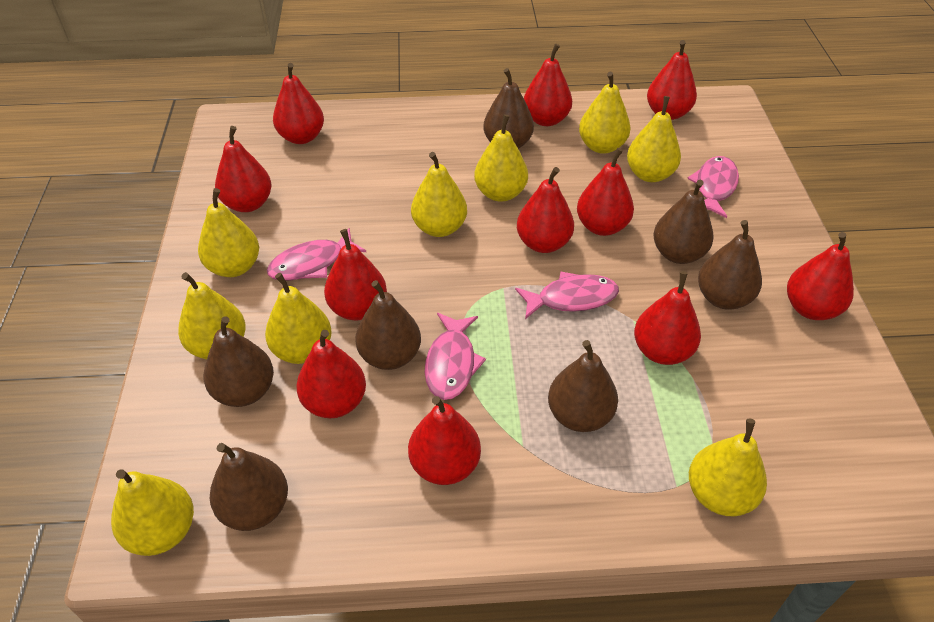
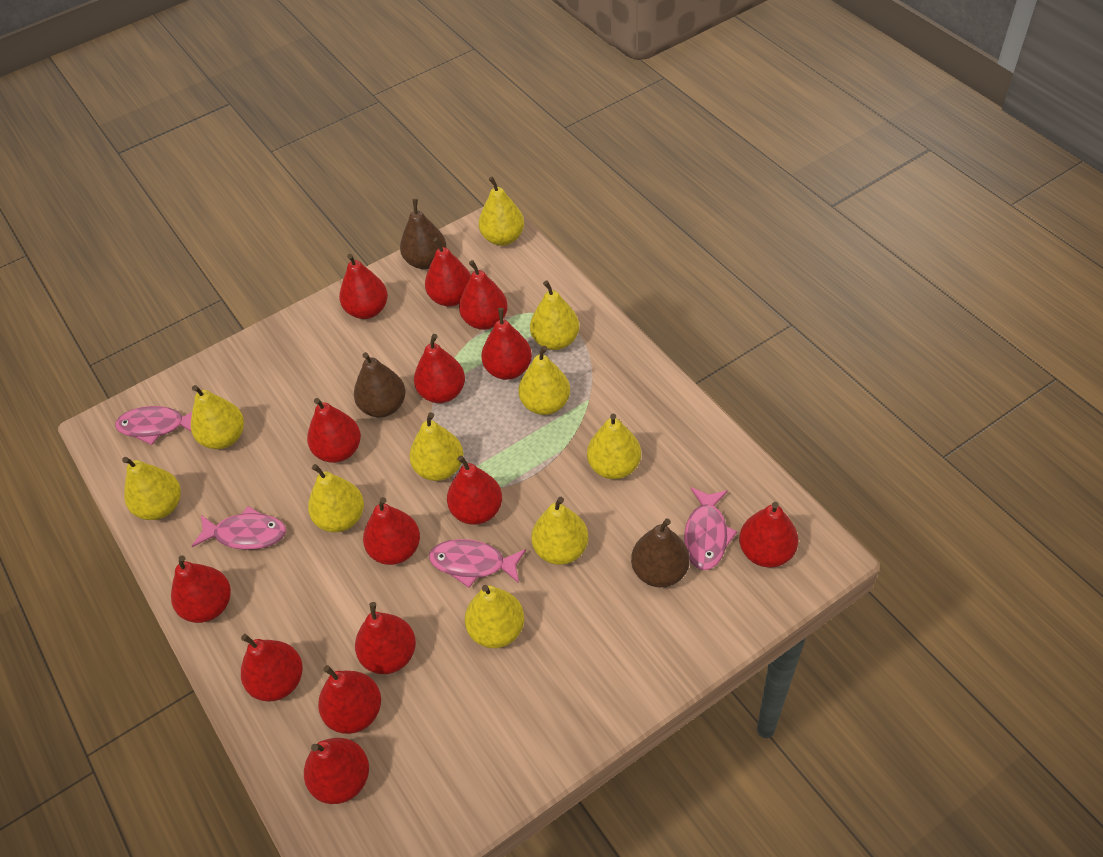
brown pear: [204,316,274,407] [209,443,288,531] [355,280,421,370] [483,68,534,149] [548,340,618,432] [653,180,714,264] [698,220,762,310] = 7 -> [354,352,405,417] [400,199,447,269] [631,518,690,587] = 3
red pear: [215,126,272,212] [273,63,324,144] [296,330,366,418] [324,229,387,320] [408,396,481,485] [517,167,574,253] [524,44,572,126] [577,148,634,236] [634,271,701,365] [647,40,697,120] [787,232,854,320] = 11 -> [171,555,231,623] [241,634,303,702] [304,738,369,804] [307,398,361,463] [318,665,381,734] [339,254,388,319] [355,602,416,674] [363,497,420,565] [414,334,465,403] [425,237,471,307] [447,455,502,525] [459,260,508,330] [481,308,532,380] [739,502,798,568] = 14
yellow pear: [111,469,194,556] [178,272,246,359] [198,188,259,277] [265,273,332,364] [411,152,467,237] [474,114,528,202] [579,72,631,154] [627,96,681,182] [689,419,767,516] = 9 -> [122,457,181,520] [191,385,244,449] [308,464,364,532] [409,412,464,481] [465,585,525,648] [479,177,524,246] [518,346,570,415] [530,280,579,350] [531,497,588,565] [587,414,641,479] = 10

